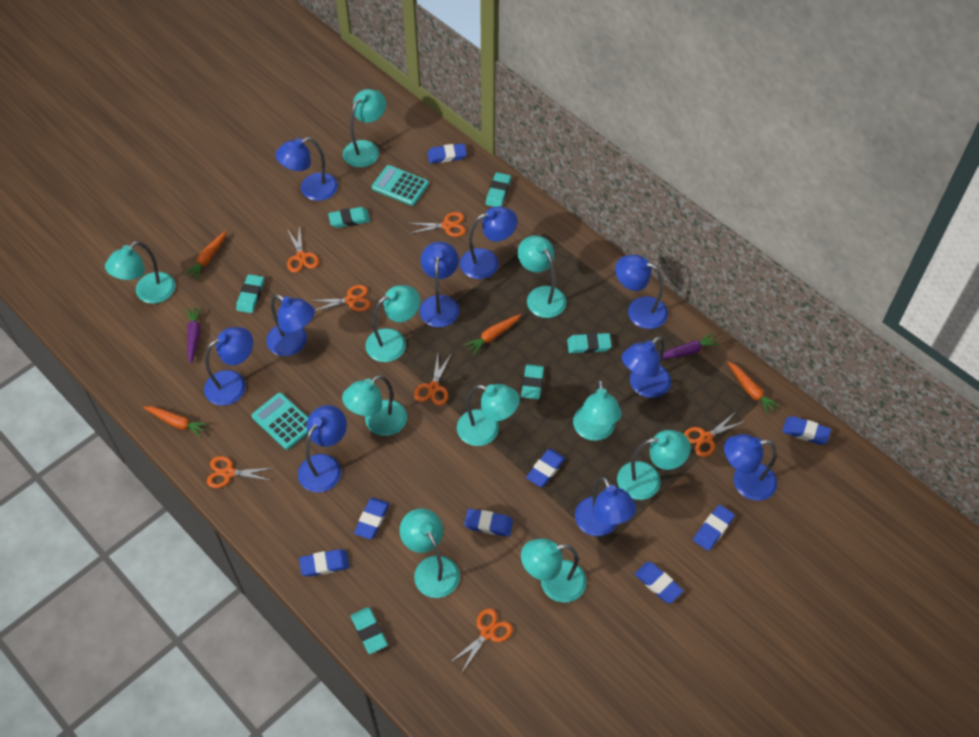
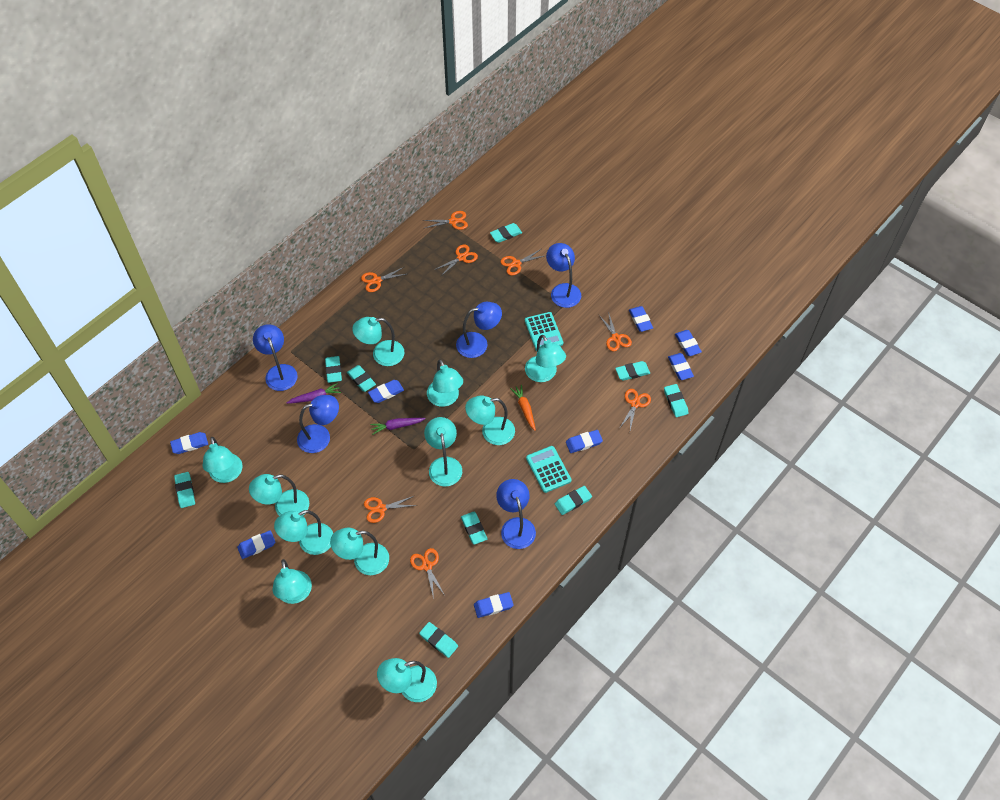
blue lamp: [204,327,253,406] [266,294,315,356] [276,137,338,201] [298,405,347,492] [420,241,459,327] [460,206,517,279] [575,477,636,536] [615,255,668,329] [622,336,671,398] [724,434,777,501] = 10 -> [253,324,298,391] [297,395,339,453] [456,302,502,358] [496,479,536,549] [546,243,581,308] = 5
orange carrot: [143,406,209,438] [184,231,226,280] [464,314,522,355] [728,362,780,415] = 4 -> [510,385,536,431] = 1
orange scissors: [207,456,273,488] [287,225,319,273] [309,285,371,312] [408,212,466,237] [414,354,451,406] [449,608,513,672] [684,413,746,457] = 7 -> [361,267,407,292] [364,496,417,523] [410,548,444,599] [423,211,468,230] [434,244,478,276] [500,249,544,276] [598,312,632,351] [620,389,651,430] = 8
turquoise eraser: [236,274,264,313] [328,207,370,228] [351,607,388,654] [486,172,511,207] [521,364,544,399] [567,333,612,353] = 6 -> [174,472,195,508] [325,356,342,383] [347,365,376,392] [419,622,458,658] [461,512,487,545] [490,223,522,243] [555,486,592,515] [615,361,650,381] [664,384,689,417] = 9
turquoise lamp: [105,241,175,304] [342,375,407,436] [343,89,386,167] [365,285,420,362] [400,508,460,598] [457,384,520,446] [518,235,566,318] [521,538,587,603] [573,380,622,441] [617,430,691,500] = 10 -> [203,437,242,483] [249,474,309,516] [273,559,312,604] [274,510,333,555] [330,527,389,575] [352,317,404,366] [377,658,437,702] [424,417,462,487] [427,359,463,407] [465,396,515,445] [525,335,566,382] = 11

